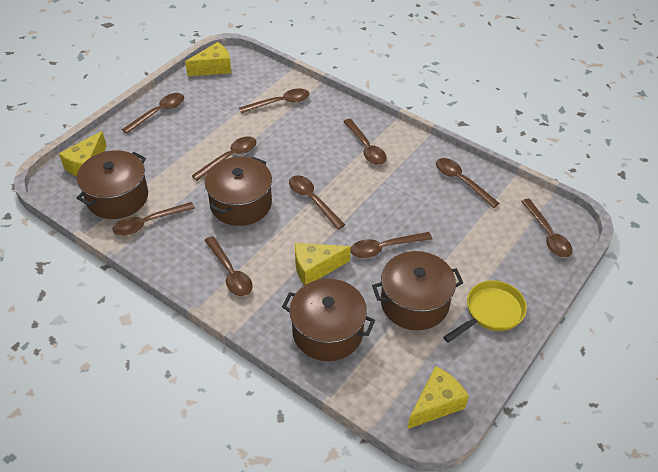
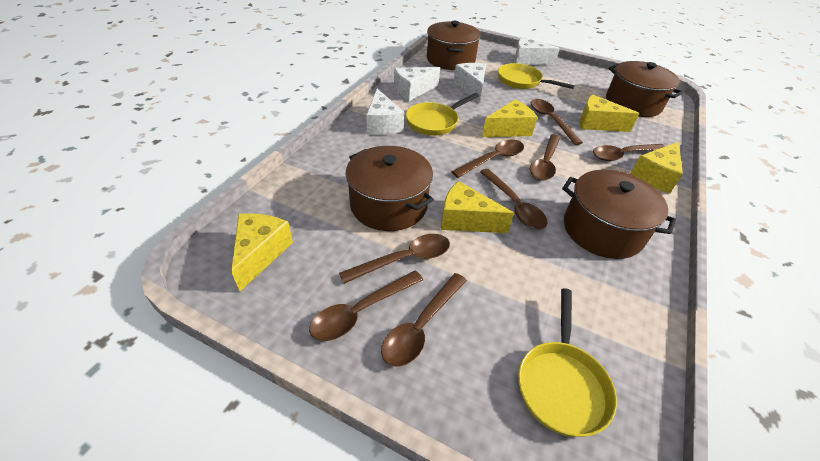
brown spoon: [113,202,195,236] [122,93,184,134] [192,136,257,181] [204,236,253,296] [239,89,309,113] [289,175,345,230] [343,119,387,165] [350,232,432,258] [436,158,500,208] [521,199,573,258] = 10 -> [309,270,423,341] [339,234,450,284] [381,273,467,367] [452,139,524,178] [480,169,547,229] [530,134,561,180] [531,99,583,145] [593,144,665,161] = 8
white cheese: none = 0 -> [366,89,404,135] [394,67,440,101] [453,63,486,103] [514,37,560,65] = 4
yellow cheese: [59,131,107,176] [185,42,231,76] [295,243,351,285] [408,366,469,429] = 4 -> [231,213,293,292] [441,181,514,233] [482,99,538,137] [579,94,640,132] [630,142,683,193] = 5
yellow pan: [443,280,527,343] = 1 -> [406,93,479,135] [498,63,575,89] [518,288,617,437] = 3

